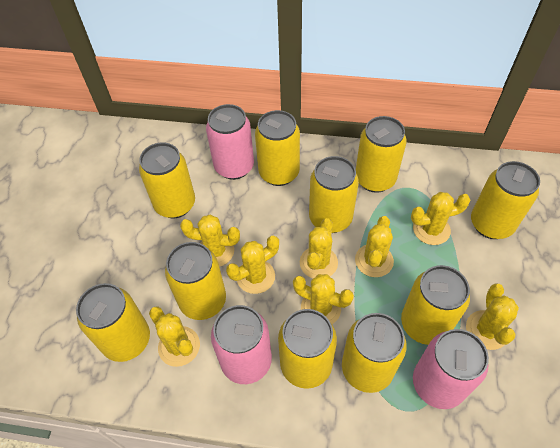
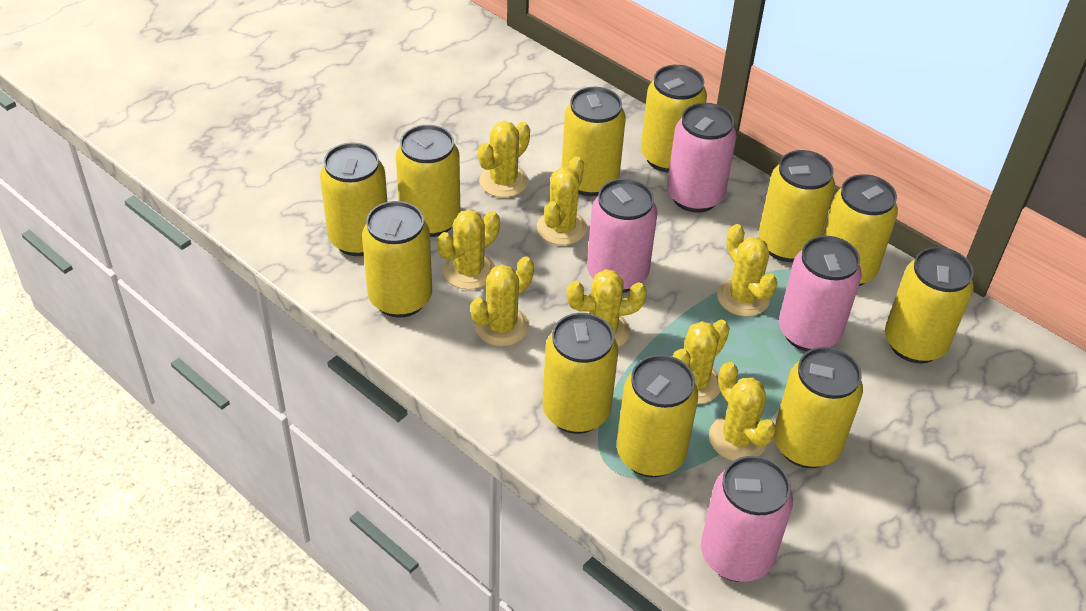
pink can: [206,104,254,180] [211,305,272,384] [413,329,489,409] = 3 -> [587,178,657,293] [667,102,737,213] [701,456,793,582] [779,236,862,351] = 4
yellow can: [76,283,150,362] [139,143,195,218] [165,242,226,320] [255,110,300,186] [278,309,337,389] [309,156,359,233] [342,313,407,393] [356,116,407,193] [401,265,470,345] [471,161,540,239] = 10 -> [320,143,387,256] [362,201,432,318] [396,125,460,237] [542,313,618,434] [562,87,626,196] [616,355,698,477] [641,65,707,172] [759,150,835,262] [774,347,863,468] [823,174,898,286] [885,247,974,363] = 11

